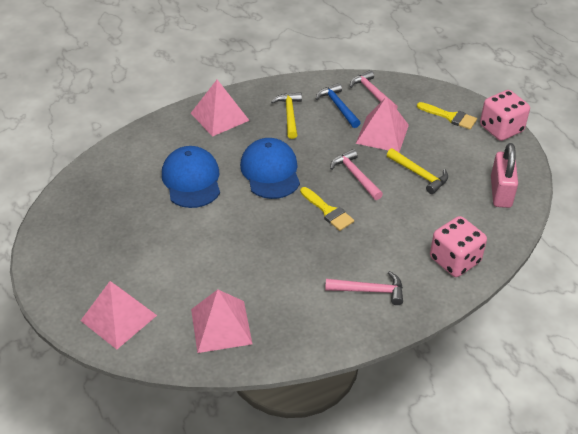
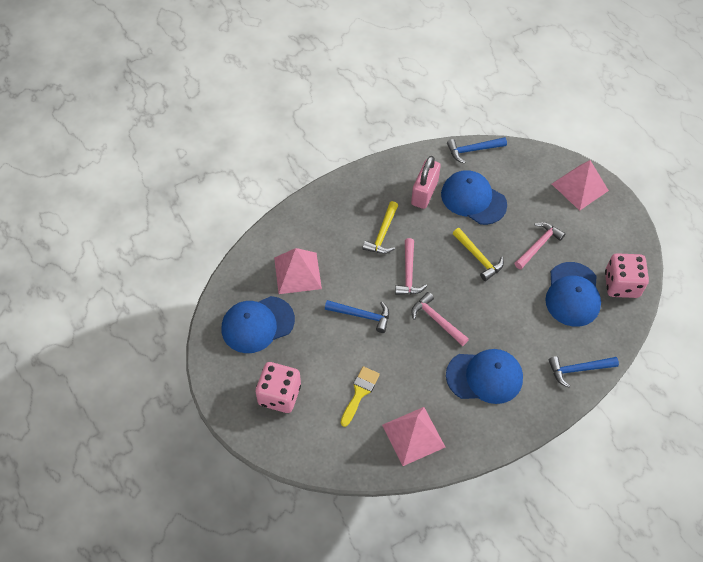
blue cap: [162,146,220,208] [240,138,300,199] = 2 -> [221,296,295,353] [441,170,507,225] [446,349,523,404] [545,262,601,327] = 4
blue hammer: [316,83,360,128] = 1 -> [325,300,389,333] [447,137,507,163] [549,356,619,388] = 3
pink pyramid: [81,281,157,349] [191,80,250,137] [191,289,252,353] [356,96,409,152] = 4 -> [274,248,322,294] [382,407,445,466] [552,160,609,211] = 3
yellow brush: [300,187,354,231] [417,102,477,130] = 2 -> [341,366,380,427] = 1

